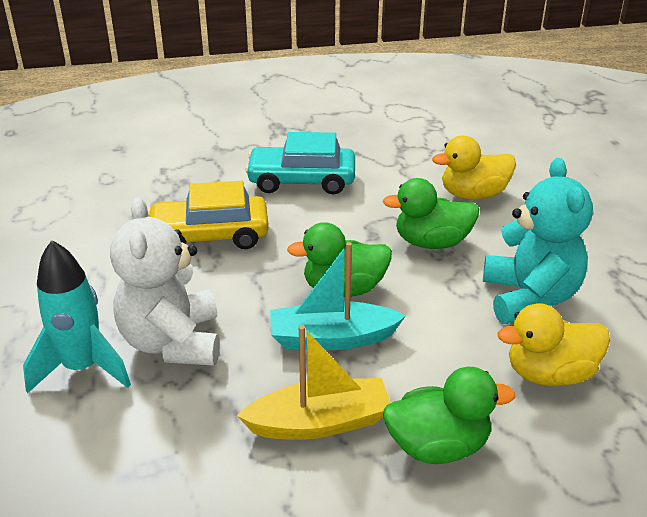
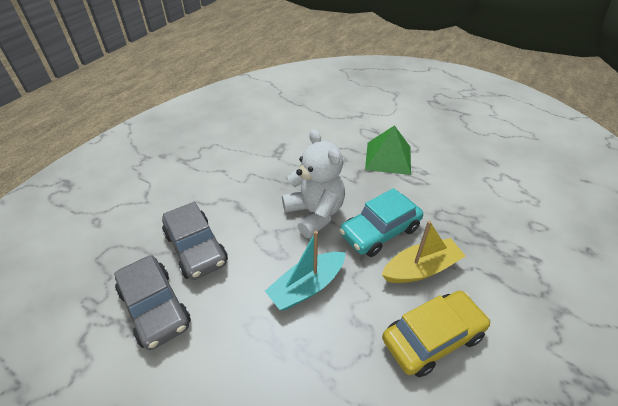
green duck: [287,222,392,297] [383,178,479,249] [383,367,516,464] = 3 -> none = 0
green pyramid: none = 0 -> [365,125,411,175] = 1
grey car: none = 0 -> [114,255,191,350] [162,202,228,280] = 2
turquoise rocket: [23,240,131,394] = 1 -> none = 0
turquoise teddy bear: [483,158,593,324] = 1 -> none = 0
yellow duck: [432,136,516,200] [498,303,610,386] = 2 -> none = 0

